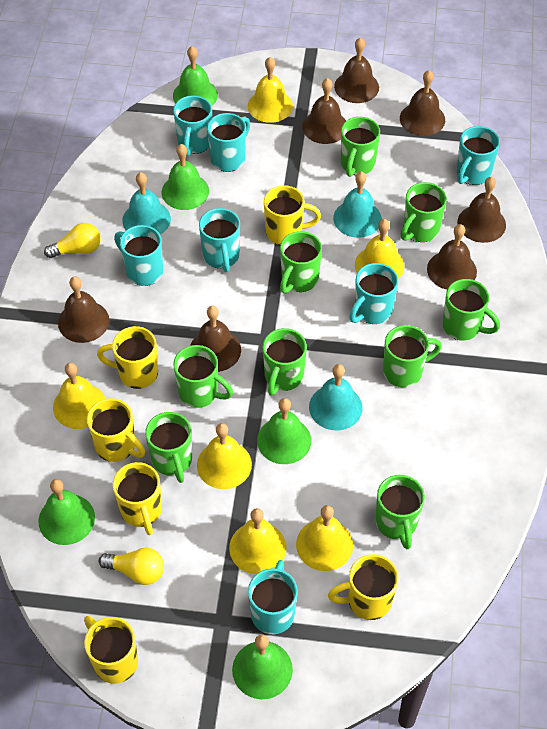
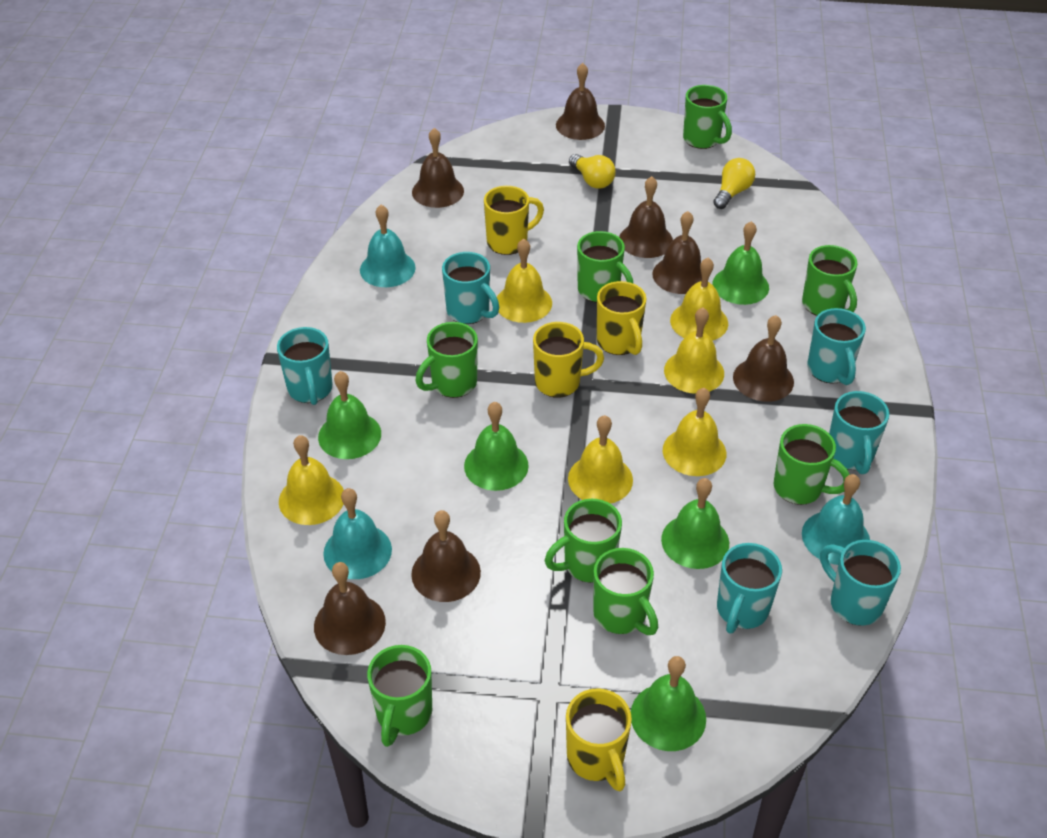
green mug: [145,412,192,483] [173,345,233,408] [263,328,307,396] [280,231,322,294] [341,117,380,177] [376,475,425,549] [383,325,442,387] [401,182,447,242] [443,279,500,341] = 9 -> [367,645,432,747] [416,322,478,398] [545,499,622,583] [577,231,633,302] [593,548,658,635] [683,85,732,149] [774,424,850,505] [802,245,858,316] = 8
turquoise mug: [114,225,163,286] [173,95,212,156] [199,208,240,272] [207,113,250,172] [248,560,298,634] [349,263,398,324] [457,126,500,185] = 7 -> [277,327,333,405] [442,252,499,324] [717,543,782,633] [807,308,866,385] [820,540,901,626] [829,391,889,474] = 6
yellow mug: [84,616,138,684] [87,398,145,462] [97,326,158,389] [113,462,162,535] [264,185,321,245] [328,554,399,620] = 6 -> [484,186,544,255] [533,322,604,398] [566,688,632,791] [597,281,646,355] = 4

